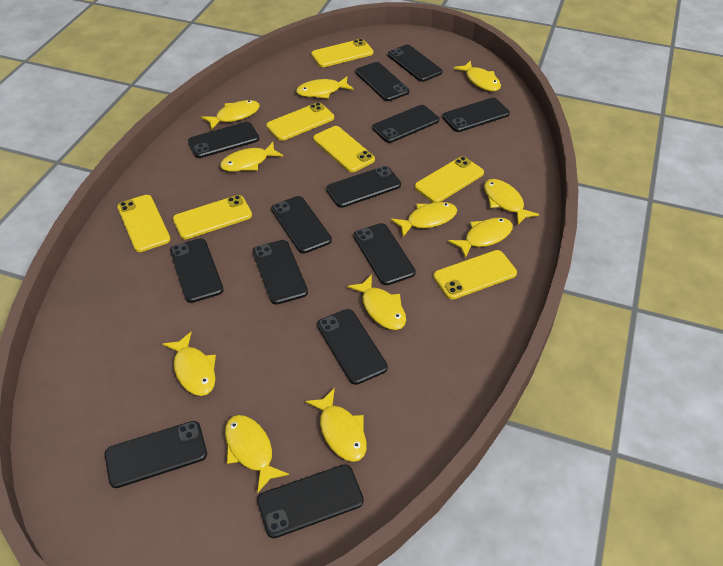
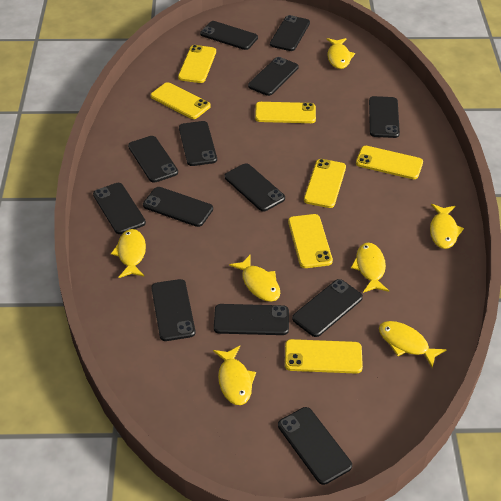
yellow fish: [162,332,216,396] [201,100,260,130] [220,142,284,172] [225,415,289,492] [296,77,354,99] [305,388,367,462] [347,274,406,330] [391,202,457,237] [448,218,513,258] [454,60,501,91] [484,179,539,225] = 11 -> [111,229,146,278] [213,346,256,405] [229,255,280,302] [327,38,355,69] [351,243,389,293] [379,321,446,368] [430,204,464,249] = 7

